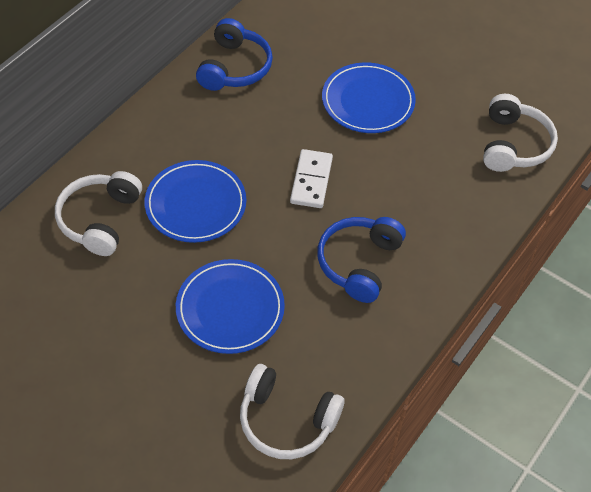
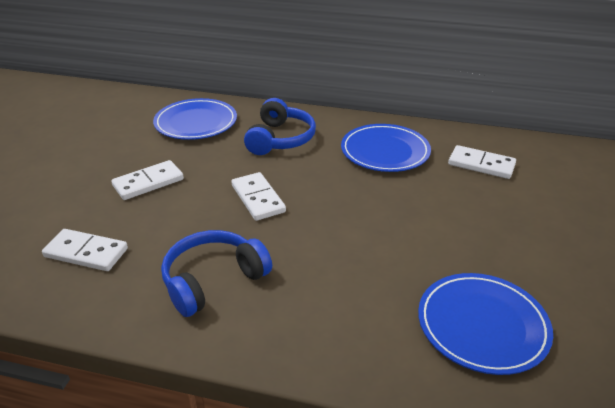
white domino: [290,149,333,208] = 1 -> [42,229,128,271] [111,160,184,200] [231,172,286,221] [448,145,516,179] = 4
white headphones: [55,171,142,256] [240,364,344,459] [483,94,558,172] = 3 -> none = 0

